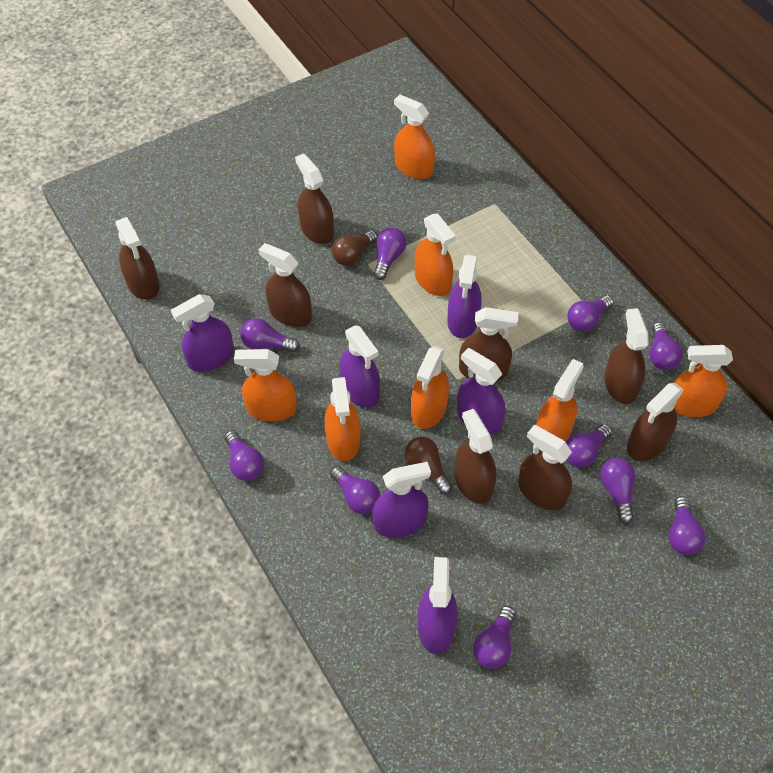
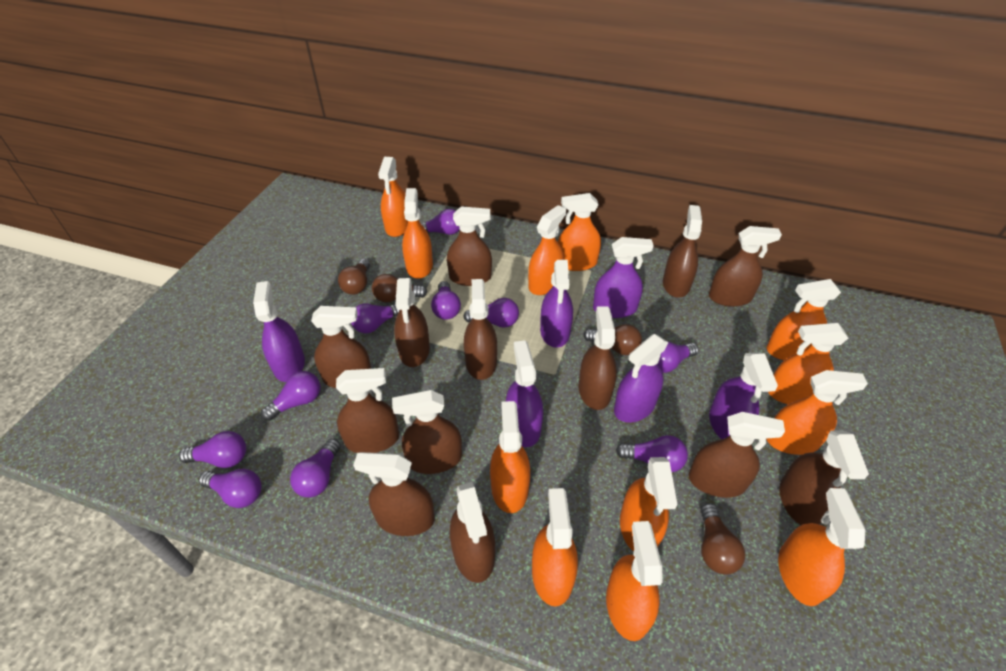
brown light bulb: [332,230,378,266] [405,437,453,495] = 2 -> [338,259,370,295] [372,274,427,303] [583,324,642,355] [700,503,745,575] = 4
brown spray bottle: [116,217,159,300] [258,243,312,327] [295,153,334,244] [454,409,496,504] [459,307,518,381] [518,425,572,510] [604,308,649,404] [627,383,684,461] = 8 -> [311,306,371,388] [336,368,399,453] [353,452,435,536] [392,390,462,474] [394,278,430,367] [447,206,492,286] [450,482,495,583] [464,279,497,380] [579,306,617,410] [663,205,702,298] [688,412,785,498] [709,226,782,307] [779,431,869,525] = 13
orange spray bottle: [234,349,297,421] [324,377,360,461] [394,94,435,179] [411,346,449,429] [415,214,456,296] [536,359,584,450] [674,345,733,417] = 7 -> [378,157,408,237] [402,188,433,279] [490,401,530,513] [528,205,566,295] [532,488,578,606] [558,193,601,271] [606,521,663,641] [620,457,678,552] [766,370,868,455] [767,279,841,360] [768,323,848,404] [778,488,865,606] = 12

